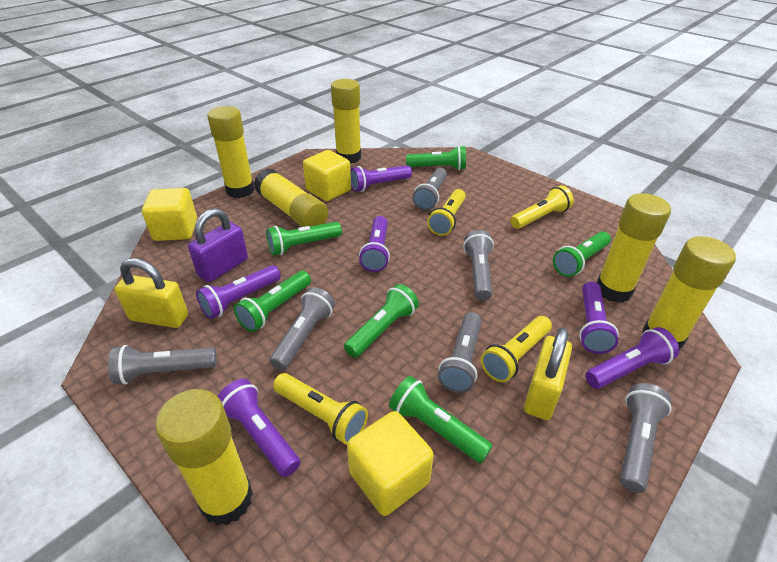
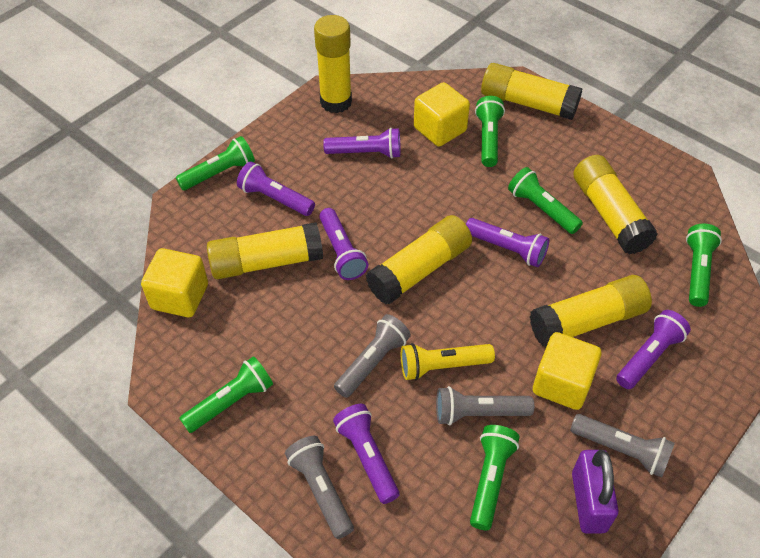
grey flashlight: [108,345,217,384] [270,287,335,370] [413,168,447,210] [438,312,482,393] [463,230,494,301] [620,383,672,493] = 6 -> [285,436,354,539] [334,314,411,398] [436,386,534,425] [570,414,675,477] = 4
yellow flashlight: [273,373,368,445] [427,189,466,236] [481,316,552,382] [511,185,574,229] = 4 -> [401,343,495,380] = 1
yellow padlock: [114,258,188,328] [524,327,572,420] = 2 -> none = 0

